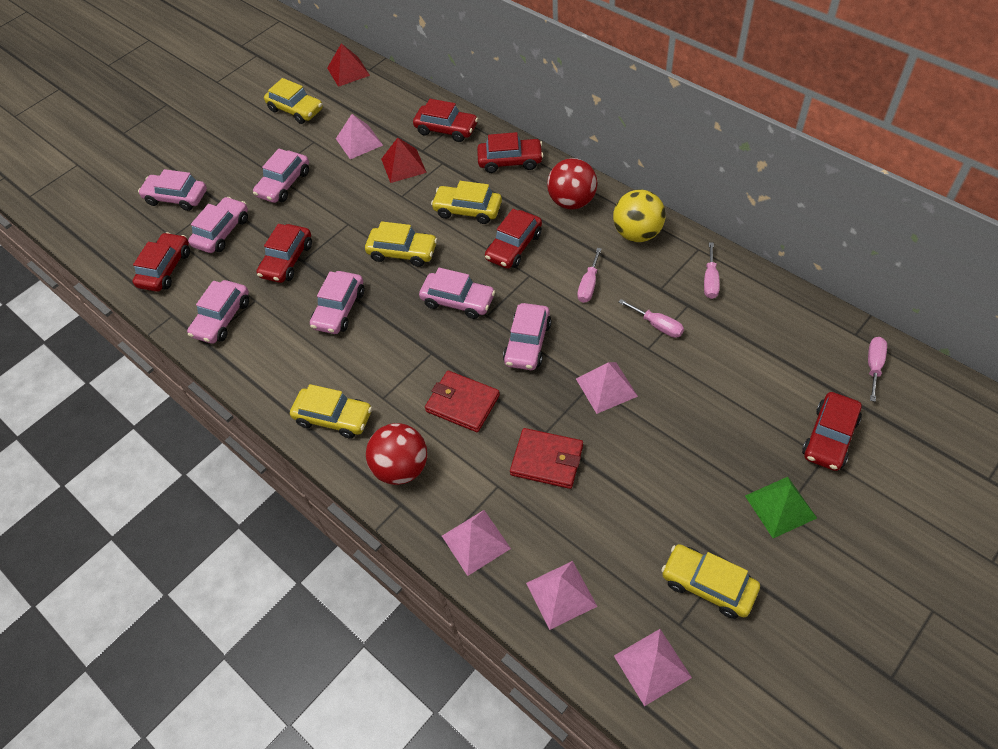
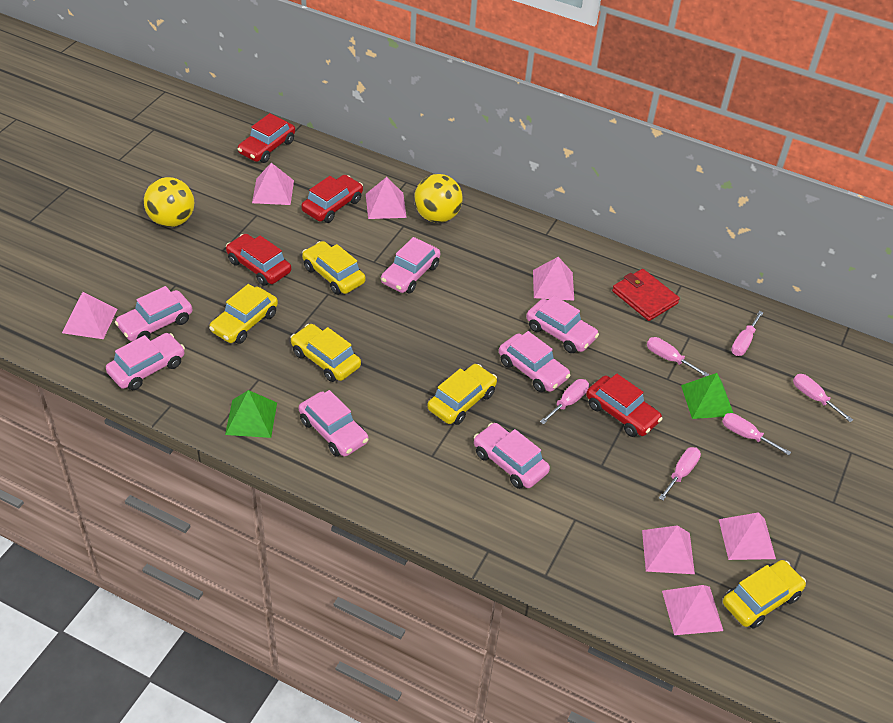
green pyramid: [745,477,817,538] = 1 -> [225,390,277,438] [681,373,733,419] = 2
pink pyramid: [336,114,383,159] [442,510,511,576] [526,561,598,630] [576,362,638,414] [614,629,692,706] = 5 -> [62,292,117,339] [252,163,294,205] [366,177,407,219] [533,257,574,301] [642,525,695,574] [662,585,723,635] [719,512,776,560] = 7
pink screwdriver: [577,248,602,303] [618,299,684,338] [704,242,720,299] [868,337,887,402] = 4 -> [540,379,589,425] [647,337,709,377] [659,447,701,501] [722,413,791,455] [731,311,763,356] [793,374,853,422] = 6
red ball: [366,423,427,485] [547,158,597,209] = 2 -> none = 0
red car: [133,232,190,292] [256,224,312,283] [413,99,478,142] [477,132,543,173] [485,209,542,269] [802,392,862,471] = 6 -> [226,234,291,286] [238,113,295,163] [301,175,363,223] [586,373,662,437] = 4
red pyramid: [327,43,370,87] [381,138,427,183] = 2 -> none = 0
red wallet: [425,371,500,432] [510,428,583,489] = 2 -> [612,269,680,321] = 1
yellow ball: [613,189,666,242] = 1 -> [144,177,194,227] [414,174,463,223] = 2

